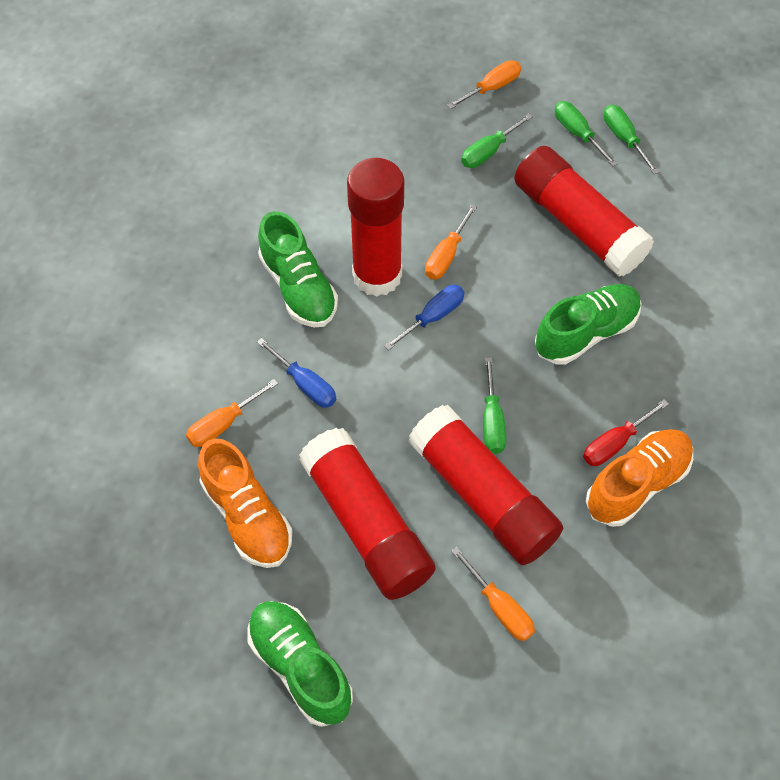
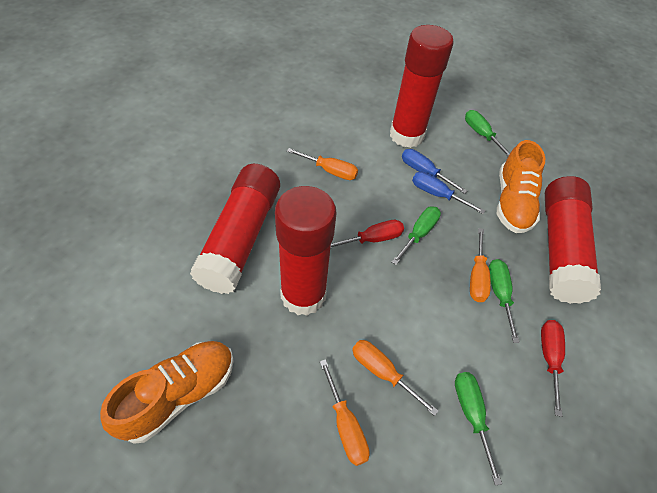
green shoe: [247,601,353,727] [258,211,338,327] [535,284,642,365] = 3 -> none = 0
red screwdriver: [583,399,669,466] = 1 -> [330,220,404,248] [541,320,565,417] = 2

